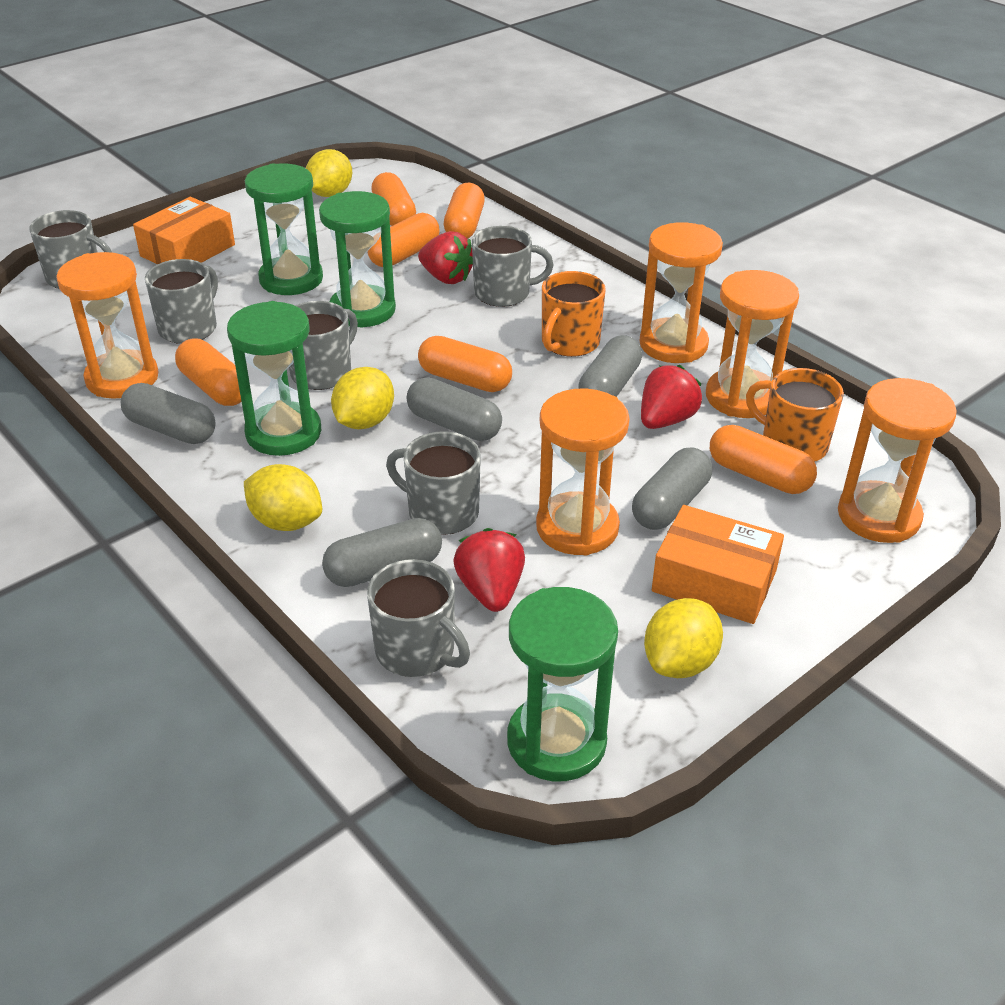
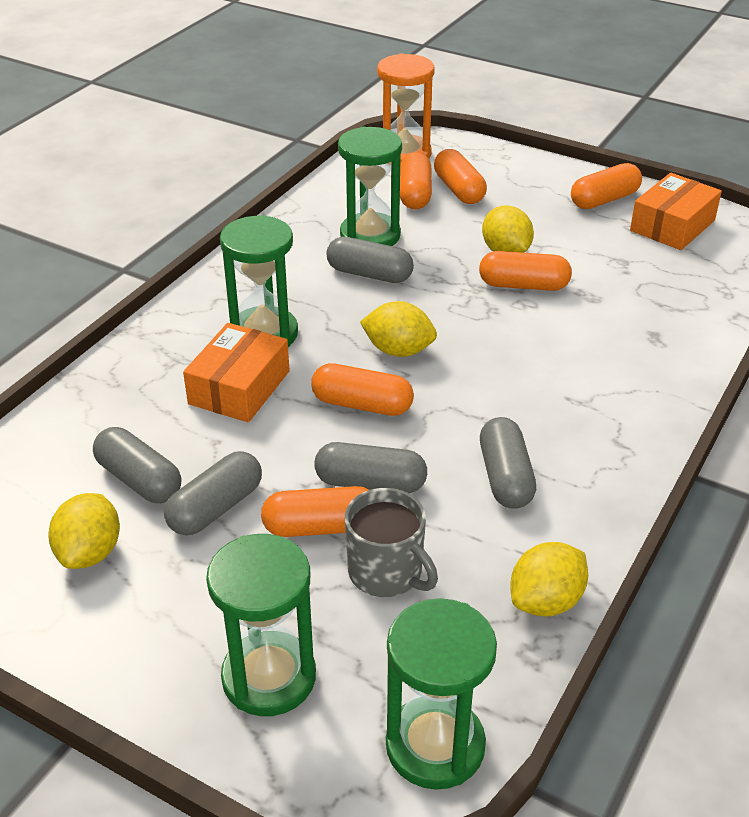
grey mug: [29,210,112,289] [145,259,218,344] [289,301,358,390] [367,559,470,677] [386,431,481,535] [472,226,554,307] = 6 -> [345,488,438,597] = 1
orange hourglass: [56,252,159,399] [536,388,630,555] [639,222,723,363] [706,270,799,418] [838,378,957,543] = 5 -> [377,53,435,165] = 1
orange mug: [542,271,606,357] [746,368,844,462] = 2 -> none = 0
red strawberry: [418,231,473,284] [453,528,525,612] [641,365,702,429] = 3 -> none = 0

